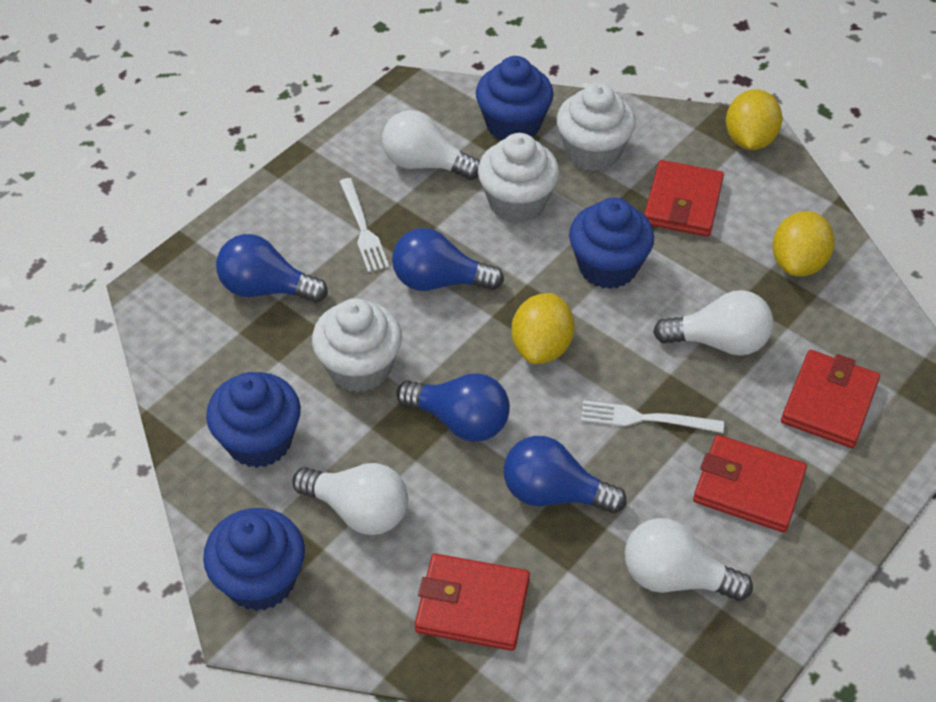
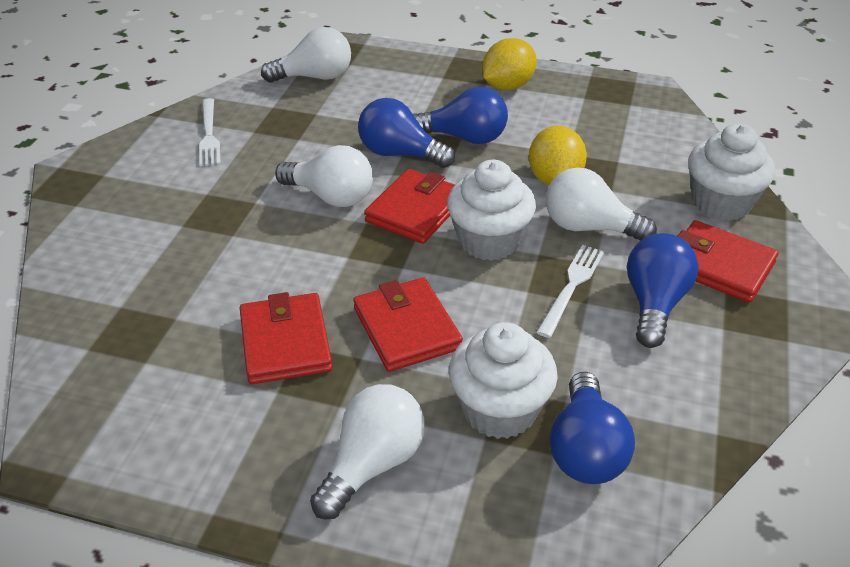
blue cupcake: [203,508,305,611] [206,372,301,468] [476,56,554,141] [569,197,654,289] = 4 -> none = 0
yellow lemon: [511,293,574,364] [726,89,782,150] [772,211,834,276] = 3 -> [482,38,537,90] [529,126,587,185] = 2

